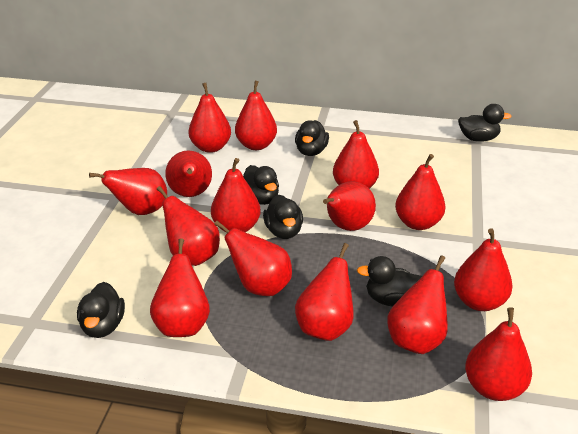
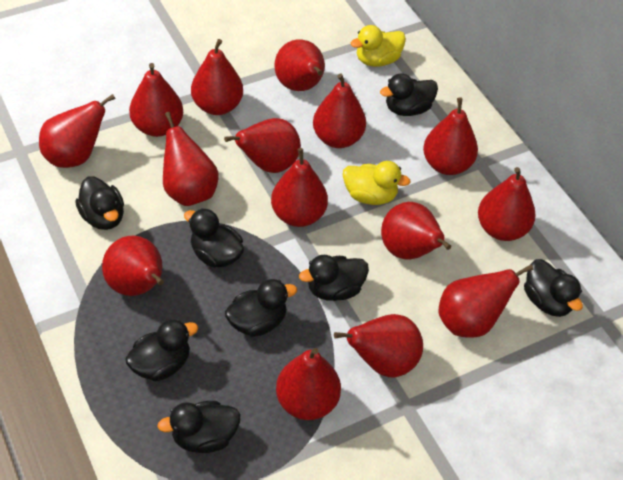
black duck: [77,282,125,338] [243,165,279,205] [263,195,303,239] [295,120,329,156] [357,256,422,307] [458,104,511,142] = 6 -> [75,176,124,230] [125,319,198,381] [157,401,240,453] [184,208,244,268] [225,279,297,337] [299,255,369,301] [380,73,438,116] [524,259,583,317] = 8
yellow duck: none = 0 -> [343,161,411,205] [351,25,406,67] = 2

